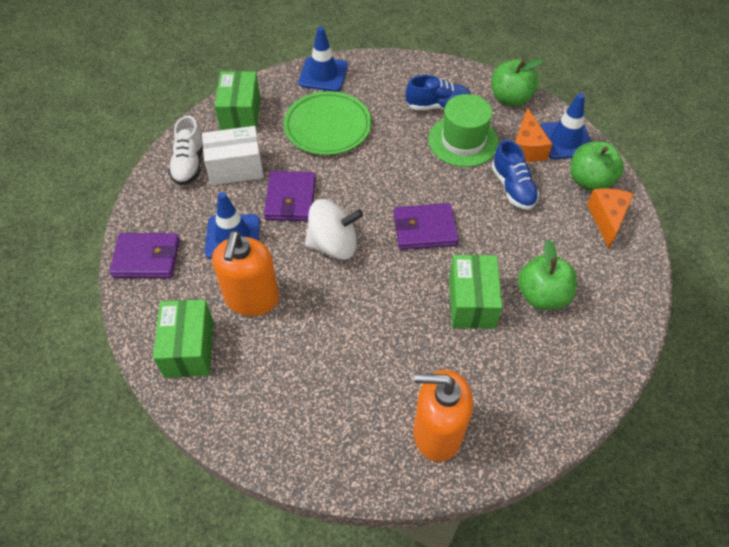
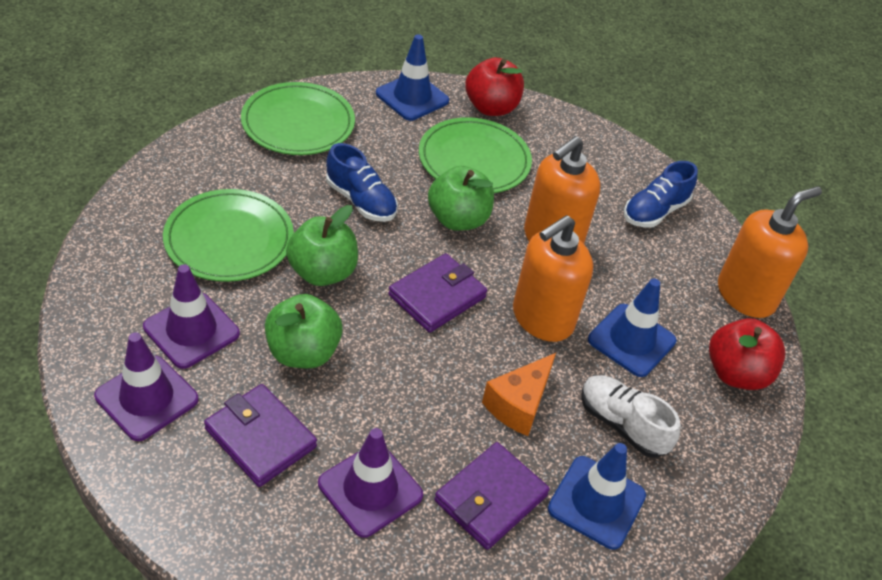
green box: [153,299,214,378] [214,71,261,131] [449,255,502,329] = 3 -> none = 0
green hat: [428,94,499,167] = 1 -> none = 0
green plate: [284,91,371,155] = 1 -> [163,189,294,282] [241,82,355,155] [419,117,532,193] = 3
orange cheese: [515,108,552,162] [587,188,634,248] = 2 -> [482,353,556,436] = 1
orange soap dispenser: [212,231,279,316] [413,370,473,462] = 2 -> [513,215,593,342] [524,136,600,244] [718,186,822,318] = 3
purple traffic cone: none = 0 -> [94,332,199,441] [143,264,240,369] [318,428,423,538] = 3
red apple: none = 0 -> [465,57,524,116] [709,318,785,390] = 2
white box: [202,126,264,185] = 1 -> none = 0
white spinning top: [305,199,363,260] = 1 -> none = 0

